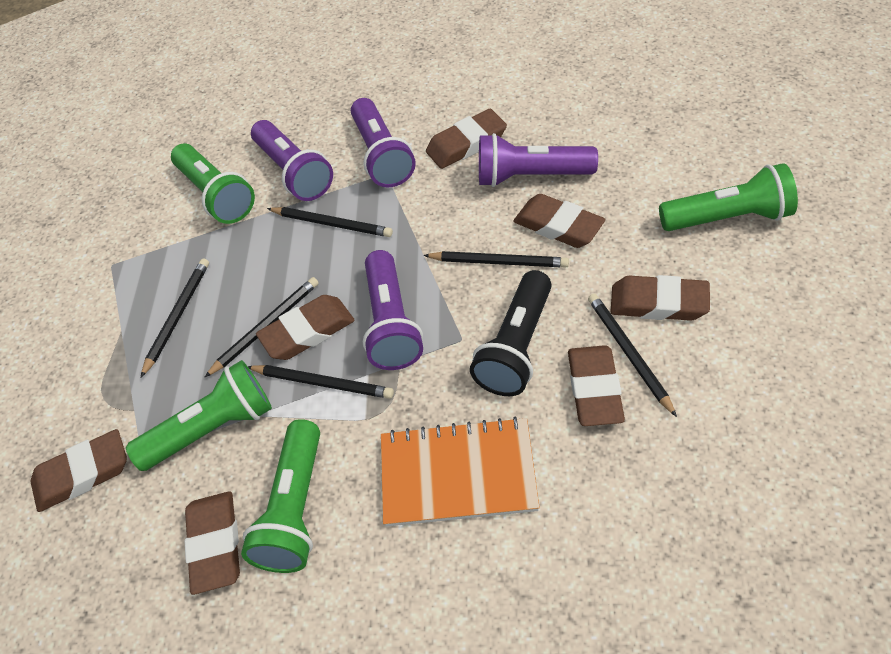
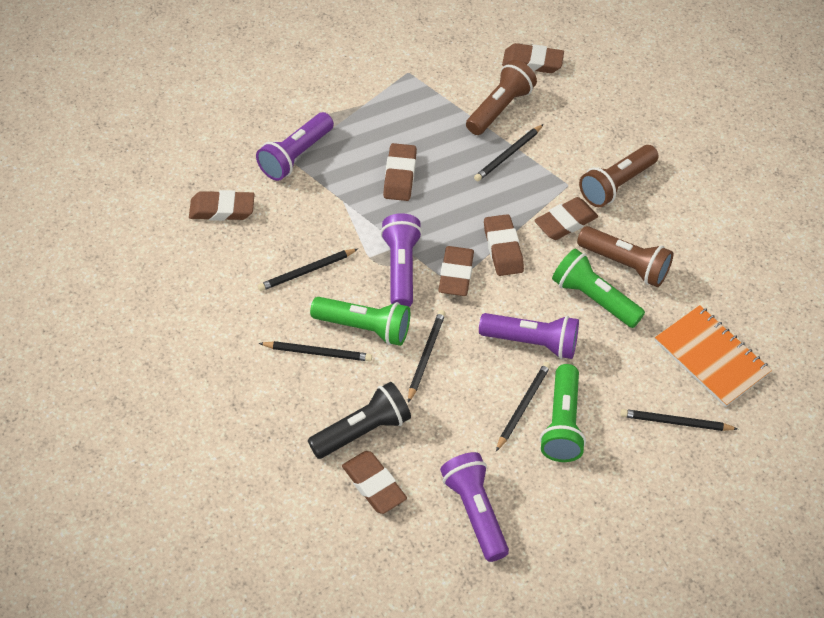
brown flashlight: none = 0 -> [466,60,537,135] [577,226,673,287] [579,145,659,207] = 3
green flashlight: [126,360,272,471] [171,143,255,224] [241,419,320,573] [659,163,798,231] = 4 -> [310,297,410,346] [540,364,586,462] [552,248,645,328] = 3

